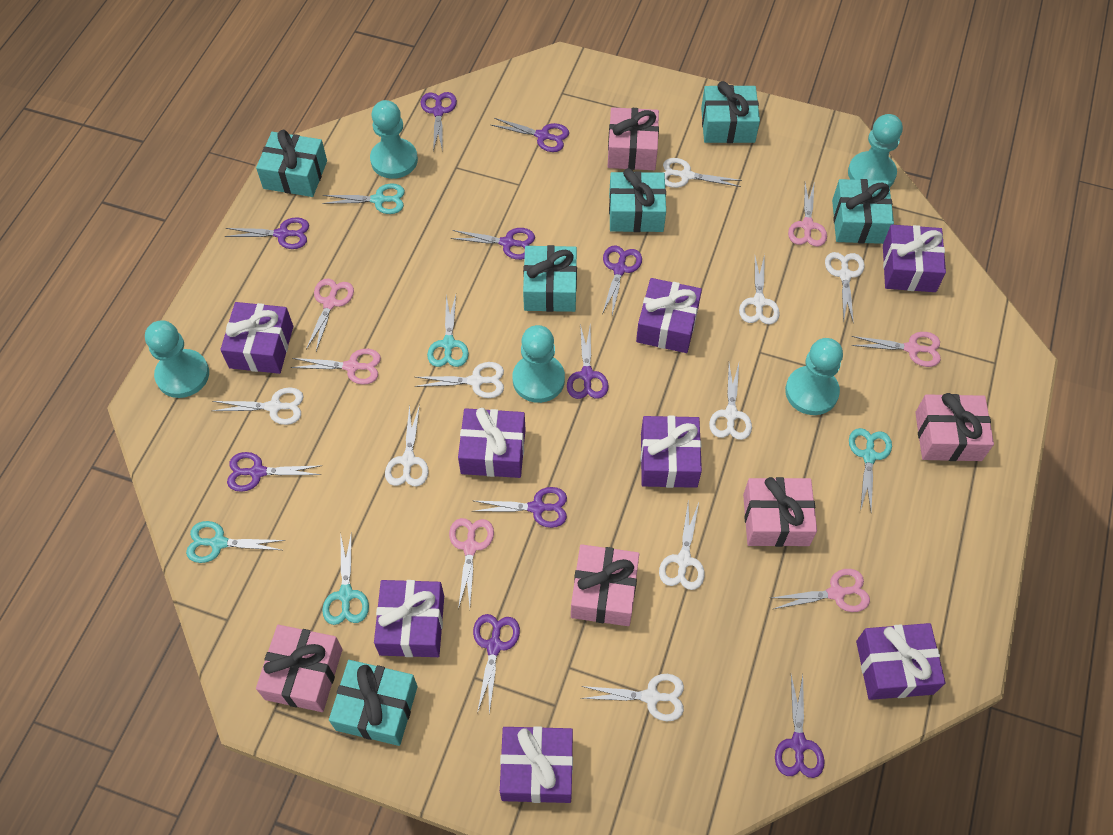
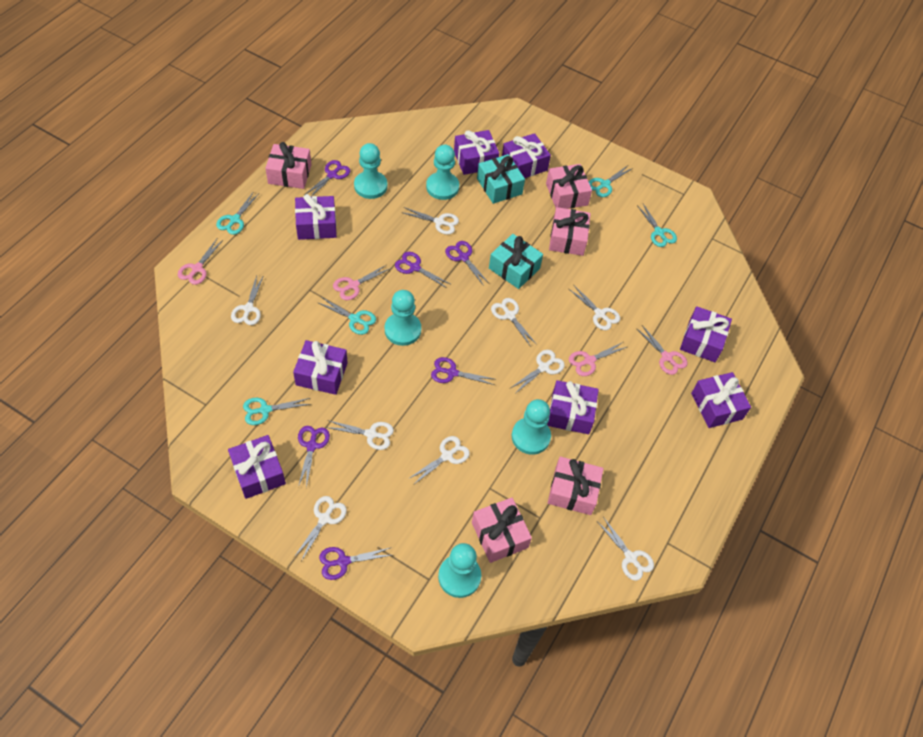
pink scissors: [291,349,381,385] [306,279,354,351] [449,518,494,609] [772,569,870,612] [788,183,827,247] [851,332,941,367] = 6 -> [178,239,223,285] [333,265,391,300] [569,342,627,376] [636,325,688,375] = 4
purple scissors: [225,217,309,249] [227,452,322,492] [420,92,457,152] [451,228,535,260] [472,487,567,528] [473,614,520,714] [491,118,569,152] [567,324,609,399] [602,245,642,315] [775,675,825,778] = 10 -> [298,426,330,488] [304,160,350,197] [319,547,392,580] [395,252,450,288] [431,357,494,385] [445,241,489,286] = 6
turquoise gift: [256,130,327,197] [329,660,418,746] [523,245,577,312] [609,168,666,232] [701,81,760,143] [832,179,894,244] = 6 -> [477,154,525,204] [489,234,543,289] = 2

